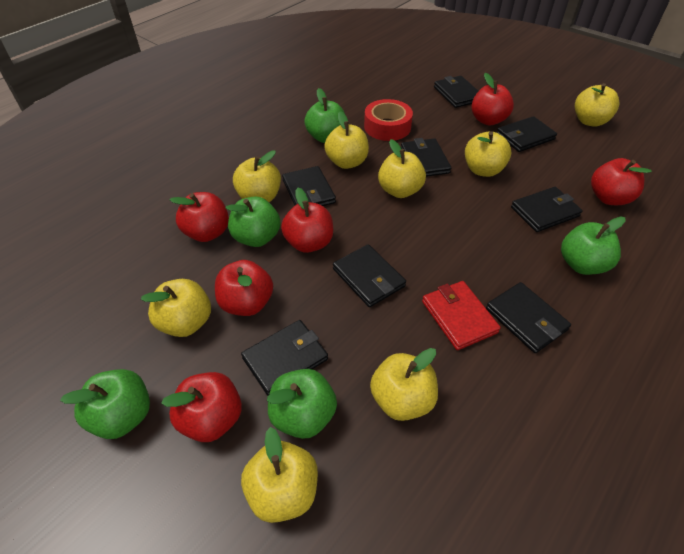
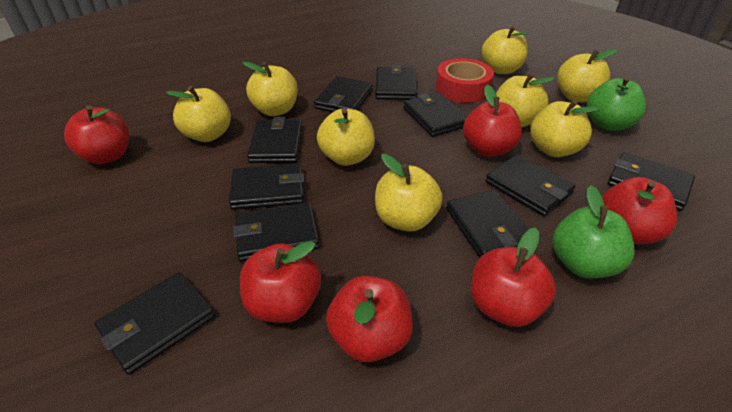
black wallet: [241,320,328,395] [282,166,336,206] [333,244,406,307] [401,138,451,177] [434,76,478,108] [486,282,571,353] [497,116,557,152] [511,187,583,232] = 8 -> [95,272,215,375] [229,163,304,210] [233,202,320,262] [247,117,302,163] [314,76,373,112] [375,65,417,100] [403,92,467,137] [446,190,528,258] [485,154,576,216] [607,152,695,211] = 10
green apple: [60,369,150,439] [225,197,281,247] [267,369,337,439] [304,88,345,143] [561,217,626,275] = 5 -> [552,185,635,278] [587,77,646,131] = 2
red wallet: [422,281,501,350] = 1 -> none = 0

